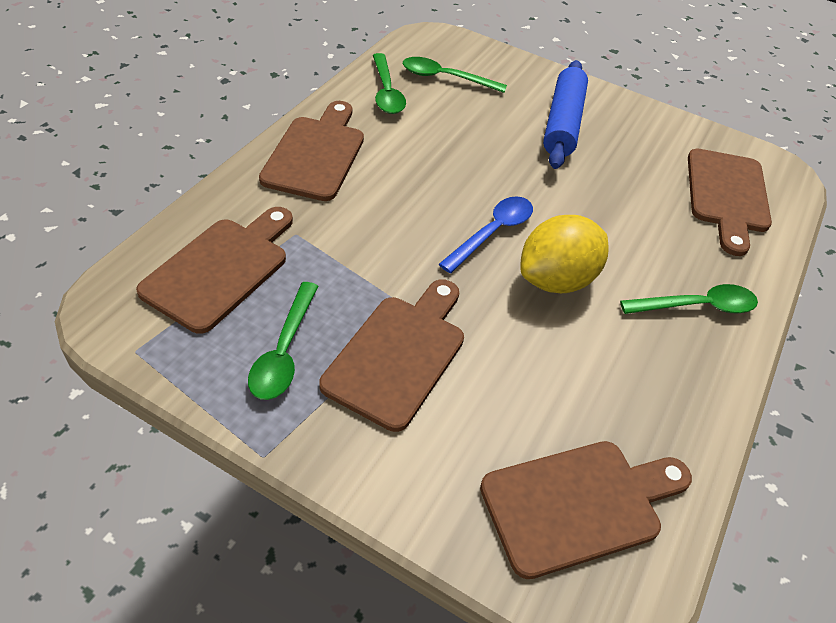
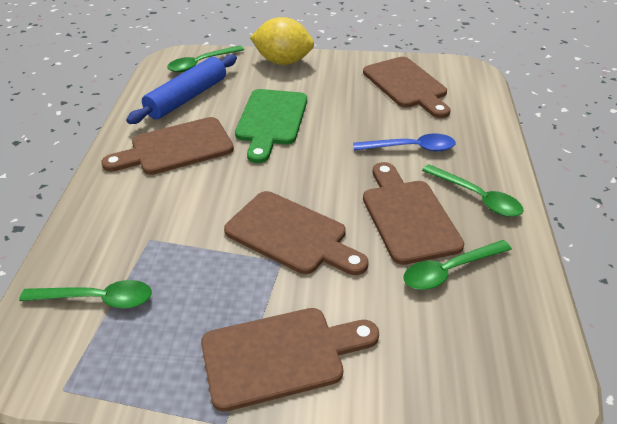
green cutting board: none = 0 -> [235,89,307,163] = 1

